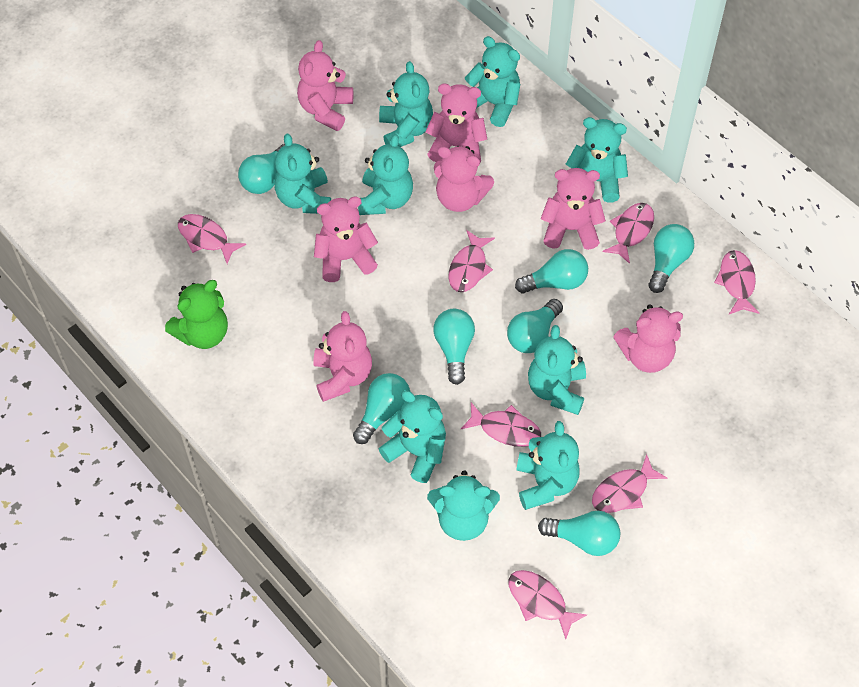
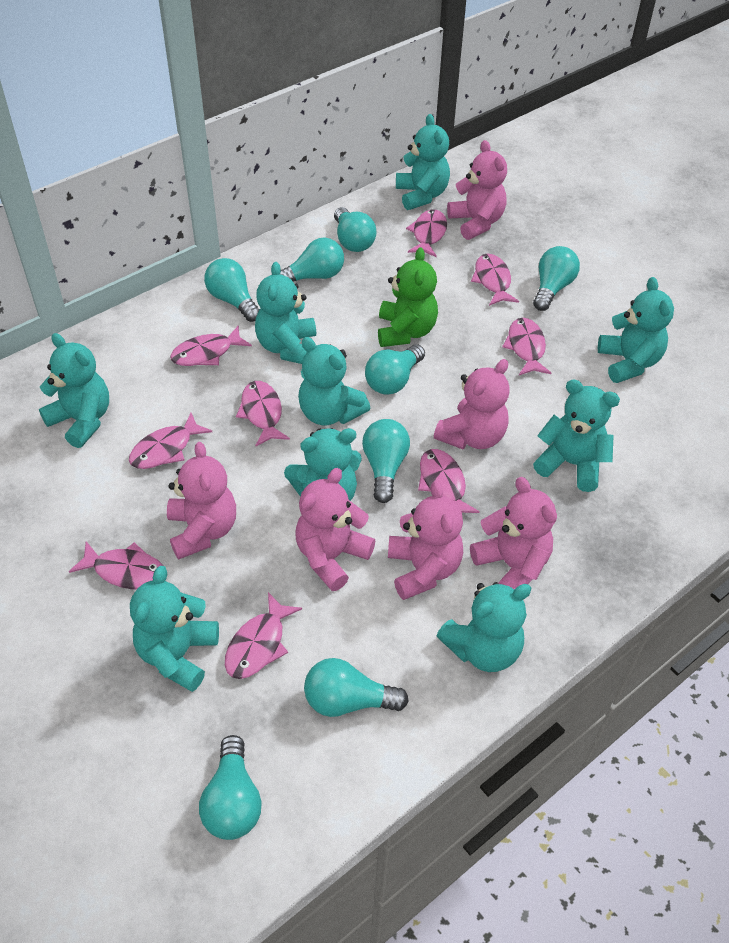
pink fish: [178,214,246,264] [448,230,495,292] [461,403,541,447] [508,570,587,639] [592,454,667,513] [603,203,654,264] [714,250,759,314] = 7 -> [69,541,164,590] [129,413,212,469] [170,326,252,366] [225,592,302,679] [236,381,290,446] [406,209,447,257] [418,449,480,513] [471,254,519,306] [502,318,551,375] = 9
pink teddy bear: [297,40,353,131] [313,311,372,402] [314,196,378,282] [425,83,487,162] [434,146,494,212] [541,168,606,250] [613,304,683,373] = 7 -> [167,442,236,560] [295,468,375,591] [388,481,463,600] [434,359,510,449] [447,140,507,240] [470,477,557,589] = 6
turquoise light bulb: [238,144,285,194] [353,373,410,444] [433,309,475,385] [507,299,563,353] [515,249,588,293] [538,511,620,556] [648,224,694,293] = 7 -> [199,735,262,840] [204,258,260,322] [280,237,344,282] [304,658,409,717] [334,207,376,252] [362,419,410,503] [365,344,425,395] [533,246,580,311] = 8

